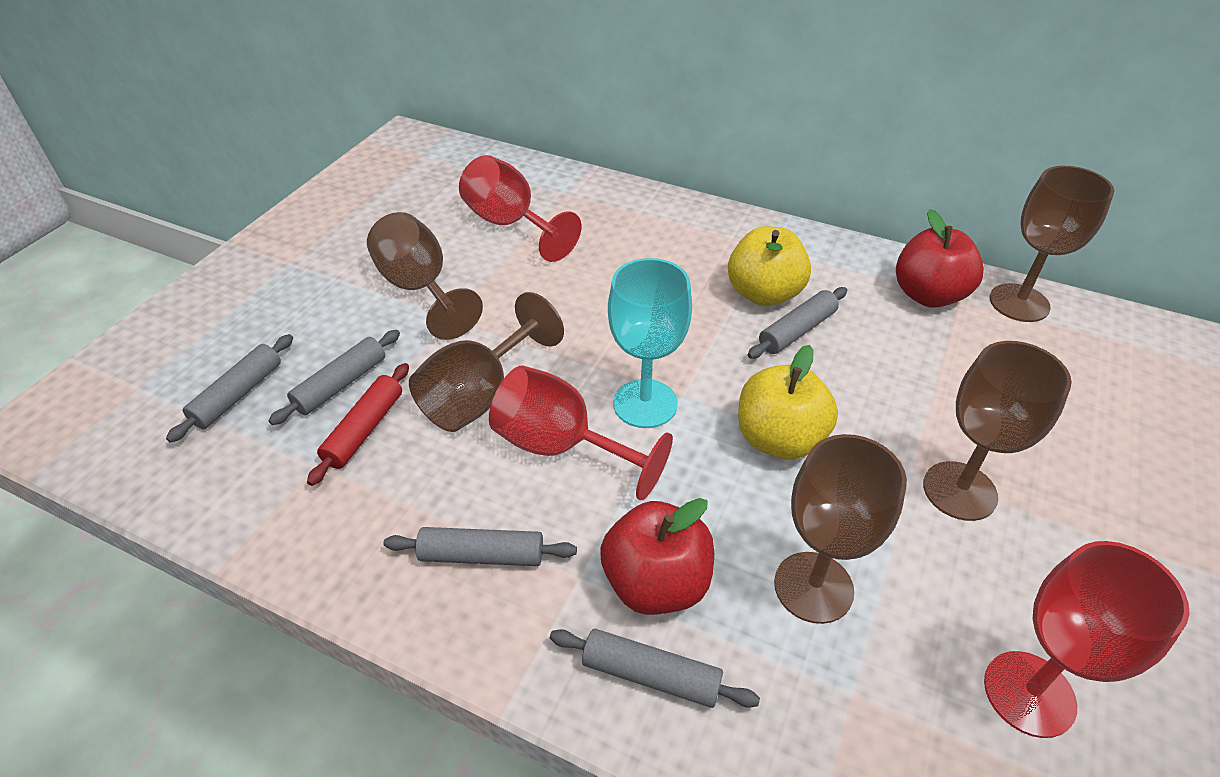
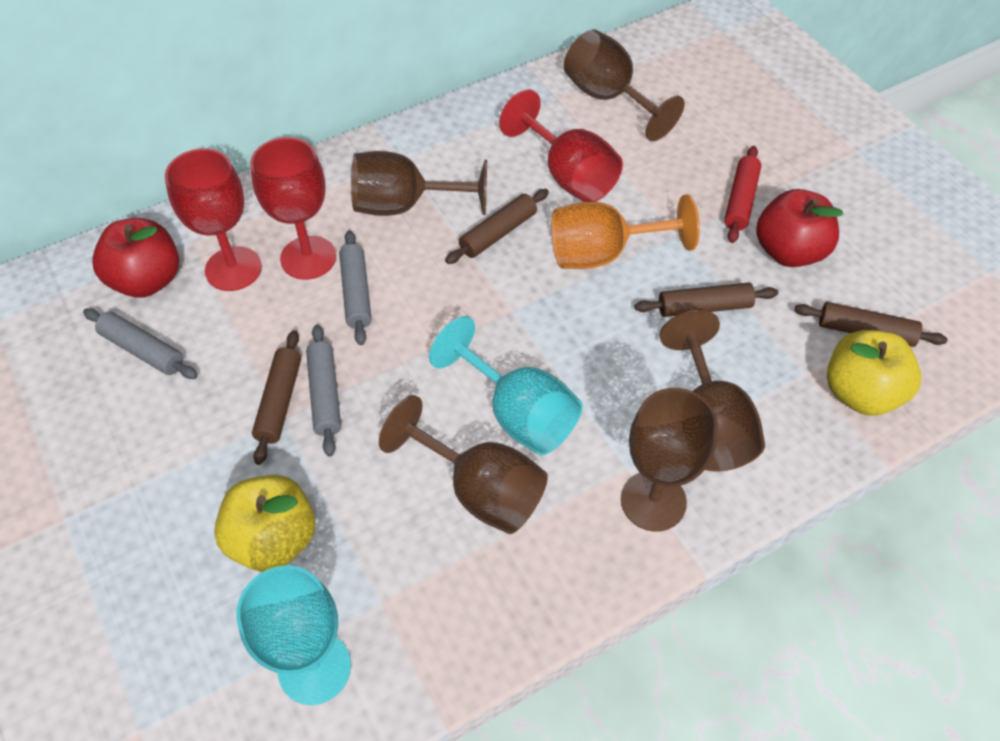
brown rolling pin: none = 0 -> [252,330,301,465] [445,189,549,264] [635,283,778,317] [794,302,947,347] = 4
grey rolling pin: [166,334,293,443] [269,330,400,425] [384,527,577,566] [550,629,760,708] [748,287,847,359] = 5 -> [83,308,198,379] [306,325,341,457] [339,230,372,345] = 3
orange goblet: none = 0 -> [551,194,700,269] = 1
turquoise goblet: [608,258,692,428] = 1 -> [236,565,351,705] [429,316,583,455] = 2

